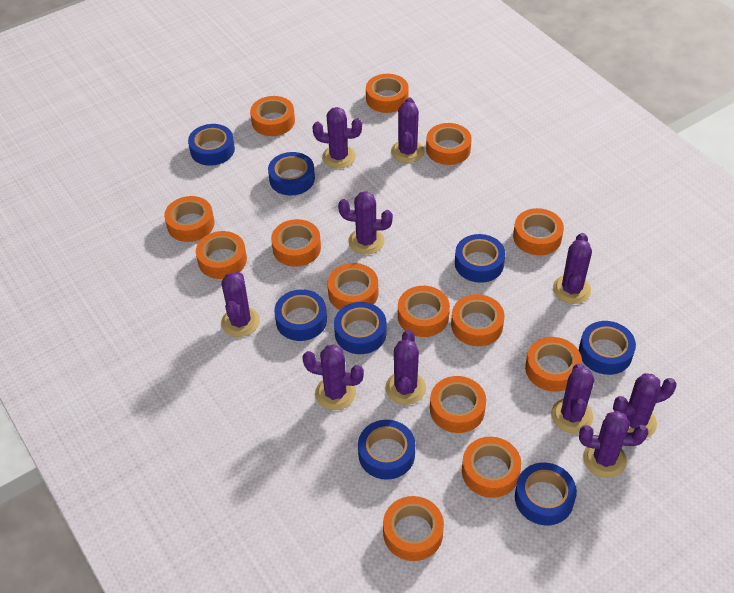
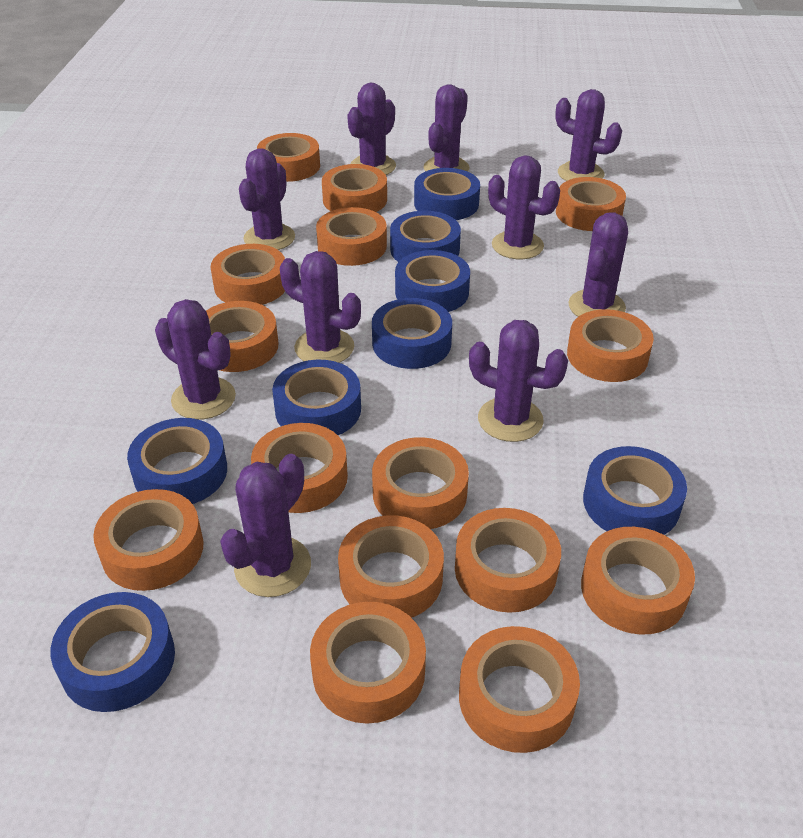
orange tape: [164,196,214,242] [196,231,247,279] [250,96,295,136] [271,219,321,267] [328,263,378,310] [366,74,409,113] [383,496,444,561] [398,286,450,337] [426,123,472,165] [430,376,486,433] [451,294,505,346] [462,437,521,498] [513,208,564,255] [525,337,582,392] = 14 -> [93,489,204,591] [206,301,279,372] [211,244,285,305] [251,423,348,513] [257,133,320,182] [310,602,426,724] [316,207,387,266] [322,164,387,212] [338,515,444,618] [372,437,469,529] [455,508,561,613] [459,626,580,753] [556,177,626,231] [567,309,654,382] [581,527,695,635] = 15

